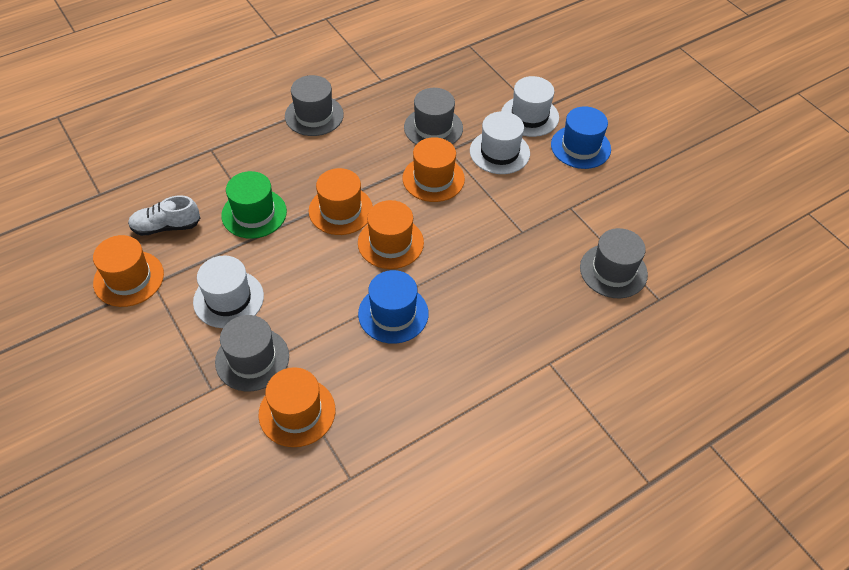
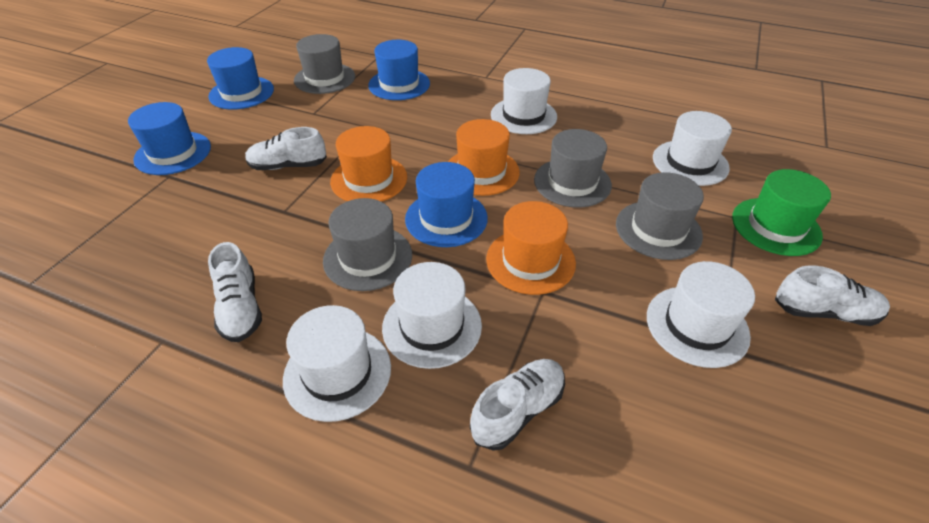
blue hat: [358,270,429,344] [551,106,611,169] = 2 -> [128,102,211,175] [207,47,274,110] [368,40,430,100] [405,162,488,247] = 4
orange hat: [93,235,164,307] [259,367,336,447] [309,168,373,235] [358,200,424,269] [403,137,465,202] = 5 -> [330,126,407,202] [448,119,520,196] [486,201,576,295] = 3
white hat: [193,255,264,328] [470,111,530,174] [501,76,559,137] = 3 -> [283,305,391,422] [382,262,482,369] [491,68,557,134] [647,261,755,368] [653,111,732,186] = 5
white shoe: [128,195,200,236] = 1 -> [208,242,262,342] [245,127,327,170] [470,359,565,451] [775,265,890,326] = 4

